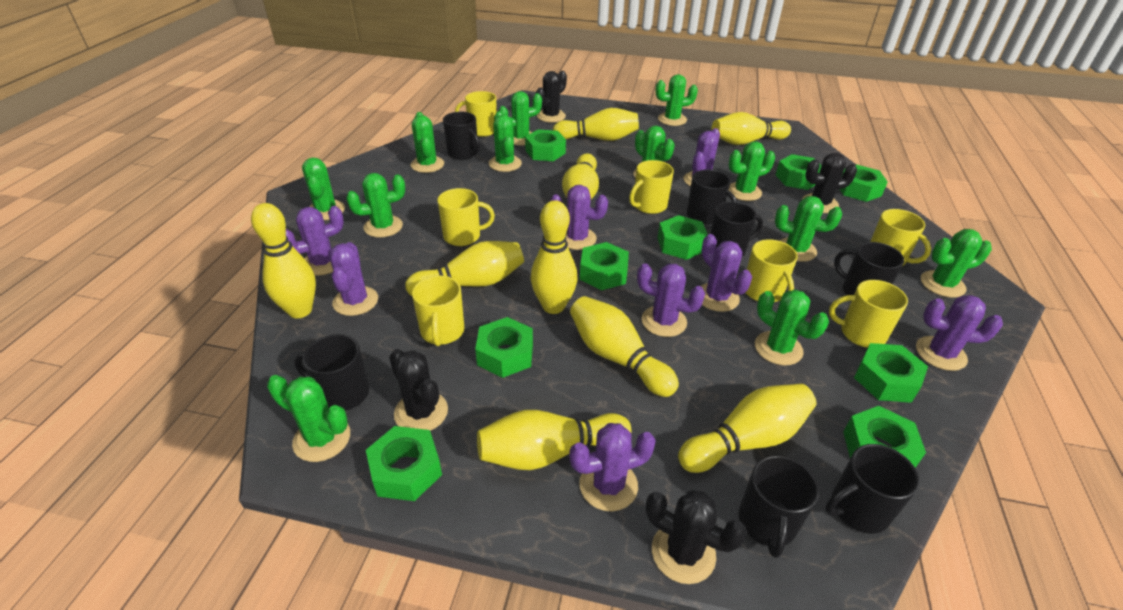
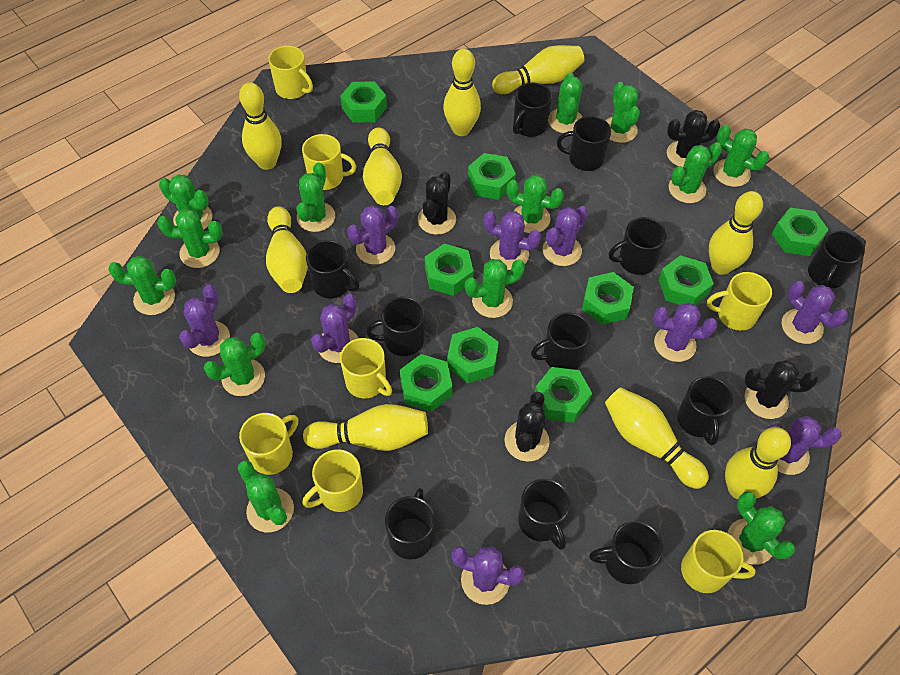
black mug: [294,334,369,411] [443,112,480,160] [687,170,737,224] [710,201,763,257] [739,455,819,558] [826,444,919,534] [834,242,904,295] = 7 -> [306,240,359,298] [366,297,424,356] [385,488,435,559] [513,82,552,137] [518,479,570,550] [531,313,591,370] [557,116,611,171] [589,521,663,584] [609,217,667,275] [677,376,734,445] [808,231,865,288] = 11
green cactus: [267,375,350,462] [302,158,345,220] [346,173,405,237] [411,112,444,173] [489,111,522,172] [499,91,542,146] [633,126,675,178] [655,74,698,126] [729,141,775,201] [755,290,829,366] [775,196,842,262] [921,229,992,298] = 12 -> [108,256,176,315] [157,209,222,268] [159,174,212,230] [204,333,266,396] [238,460,294,532] [296,162,335,232] [465,259,525,318] [507,175,564,233] [548,73,582,133] [605,82,640,143] [669,142,722,203] [713,125,769,187] [728,492,795,565] = 13
purple cactus: [286,206,344,276] [329,242,378,316] [550,185,608,250] [569,423,656,511] [637,264,705,337] [683,128,720,186] [701,234,752,312] [916,295,1003,371] = 8 -> [179,285,230,357] [311,294,358,363] [347,206,398,265] [451,546,525,605] [483,211,541,270] [543,206,588,266] [653,303,717,362] [767,416,842,475] [782,281,848,344] = 9

